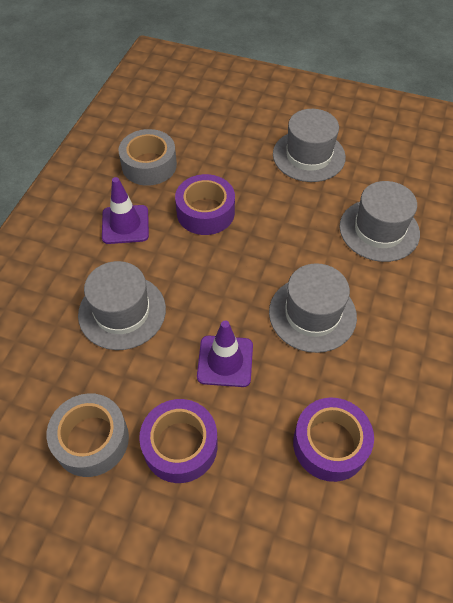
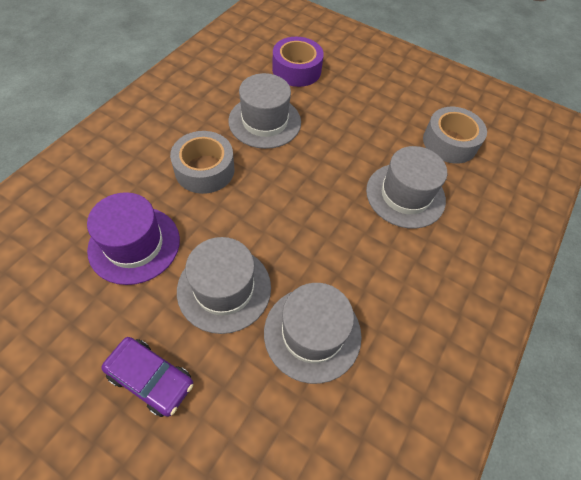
purple car: none = 0 -> [101,337,193,417] = 1
purple hat: none = 0 -> [87,192,180,285] = 1
purple tape: [139,399,218,483] [175,174,235,235] [293,398,374,482] = 3 -> [272,37,324,87] = 1
purple traffic cone: [102,177,149,244] [197,320,253,387] = 2 -> none = 0

